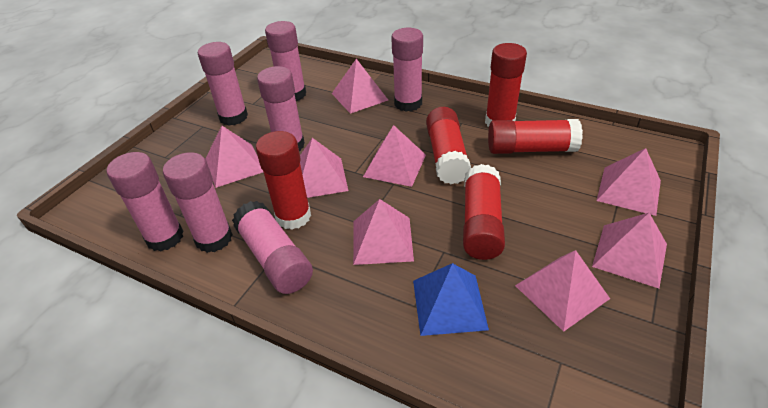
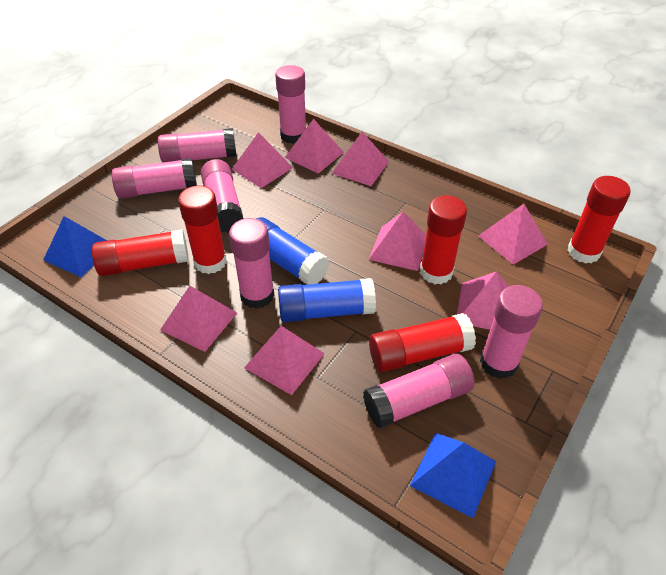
blue glue stick: none = 0 -> [256,217,329,285] [278,278,376,322] = 2
blue pyramid: [413,263,489,336] = 1 -> [43,216,107,277] [410,433,496,518] = 2

